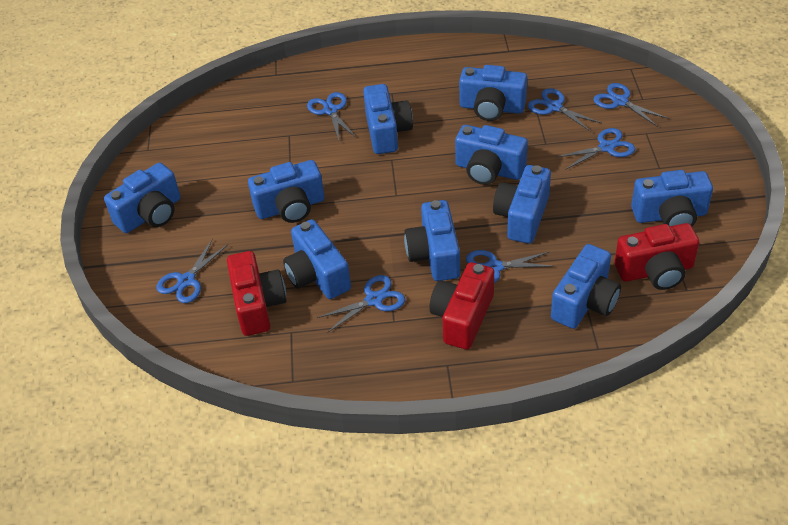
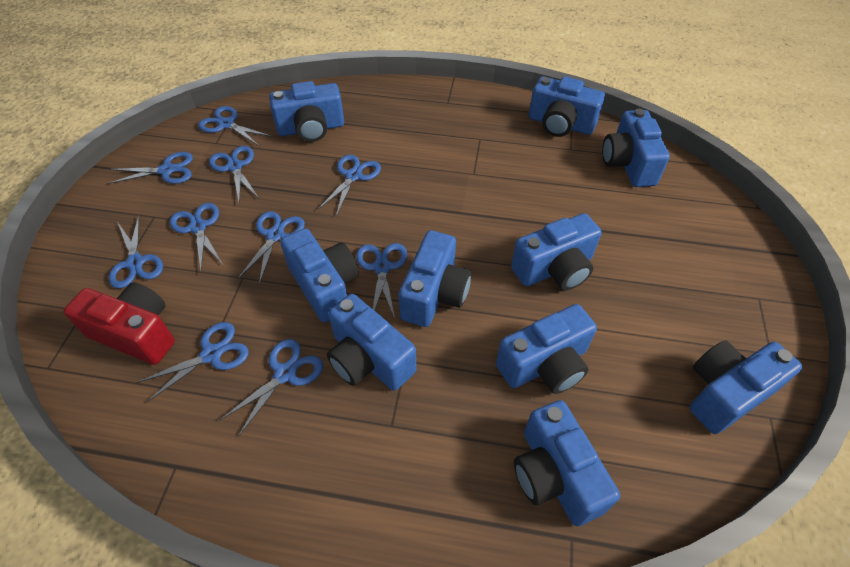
blue scissors: [156,238,228,303] [307,92,356,140] [317,275,405,333] [466,250,554,283] [528,88,601,132] [557,128,635,170] [593,83,669,127] = 7 -> [107,152,193,184] [109,216,163,288] [136,322,249,403] [170,203,224,271] [198,106,272,146] [209,146,259,202] [220,339,323,437] [238,211,305,284] [318,155,381,216] [356,243,407,319] = 10
red camera: [227,251,287,336] [429,262,494,350] [615,223,699,290] = 3 -> [63,282,175,365] = 1

